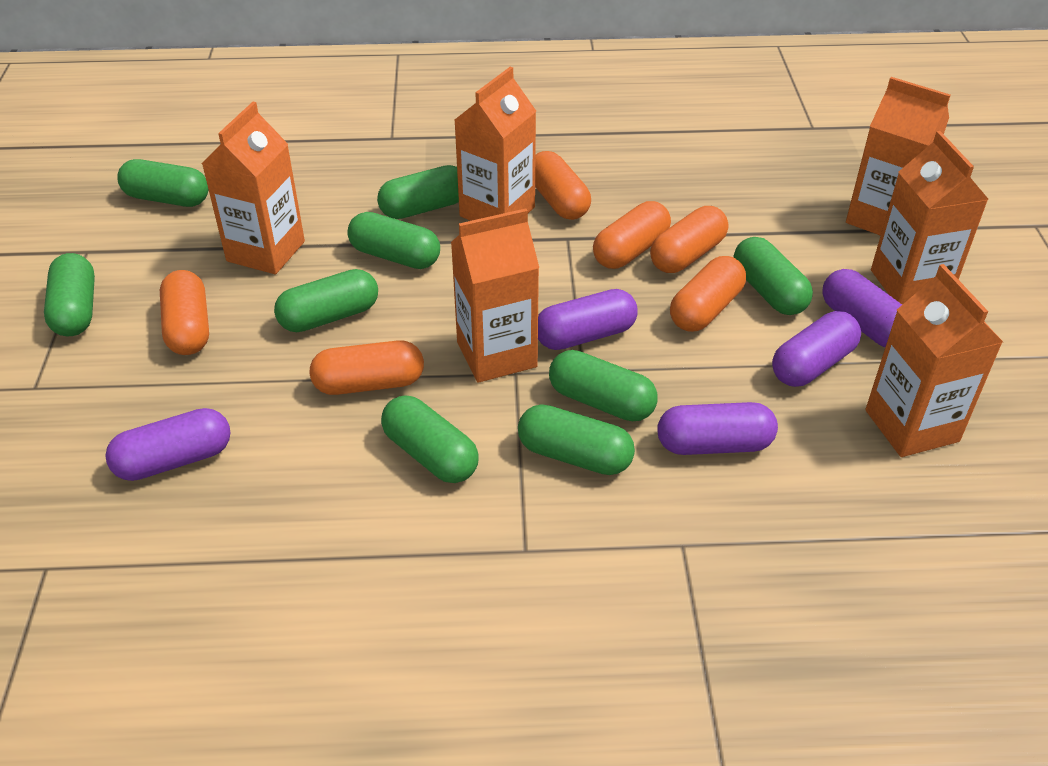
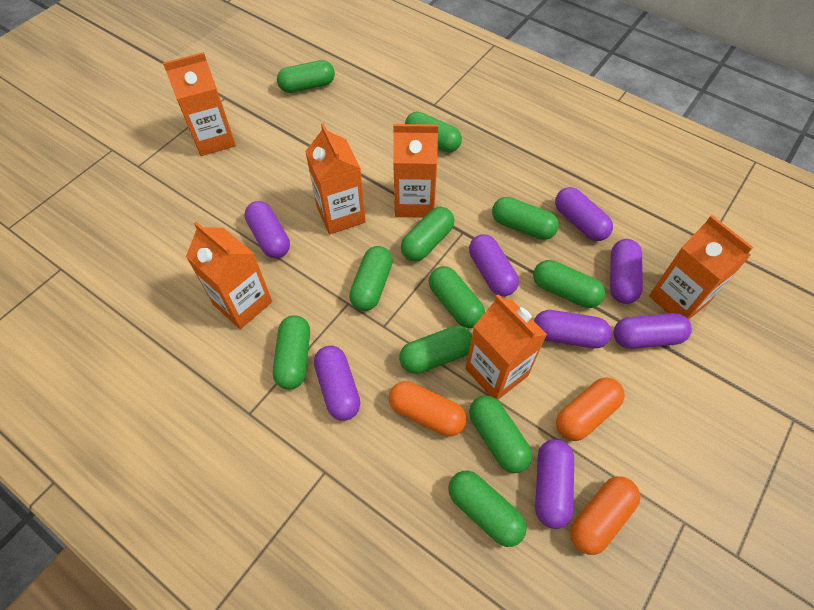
green capsule: [44,253,95,336] [117,159,208,207] [274,269,378,332] [347,212,440,269] [377,165,459,219] [381,395,479,483] [518,404,635,475] [549,350,658,421] [734,237,813,315] = 9 -> [273,315,310,390] [277,60,335,93] [349,246,393,311] [399,326,472,374] [401,207,454,262] [405,112,462,153] [429,266,485,328] [448,471,527,547] [469,395,532,473] [492,197,559,240] [533,260,605,308] = 11
orange capsule: [160,270,209,355] [310,340,424,395] [535,151,591,220] [593,201,671,269] [650,206,728,273] [670,256,746,332] = 6 -> [389,381,466,436] [556,378,625,441] [570,476,640,555] = 3
purple capsule: [105,408,231,481] [538,289,637,350] [657,402,778,455] [772,311,861,387] [822,269,902,347] = 5 -> [244,201,290,258] [314,346,360,421] [469,234,519,296] [534,310,612,348] [535,439,574,529] [555,187,613,241] [610,239,643,304] [613,313,692,349] = 8

